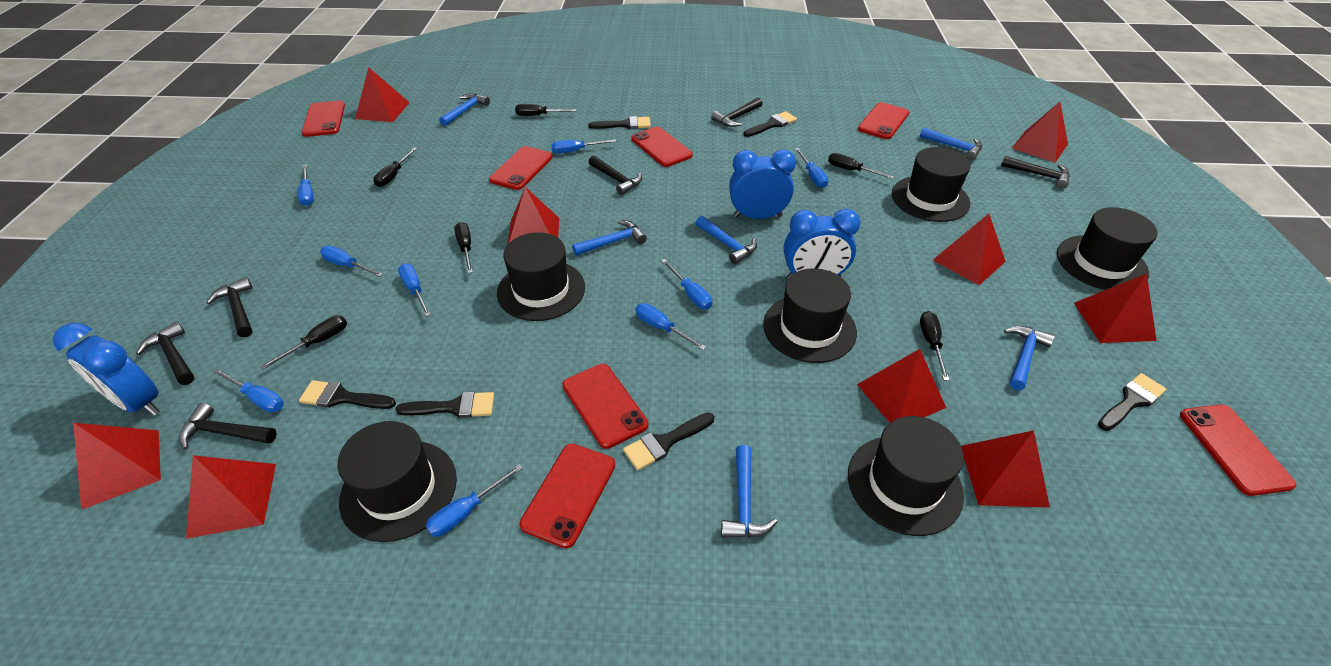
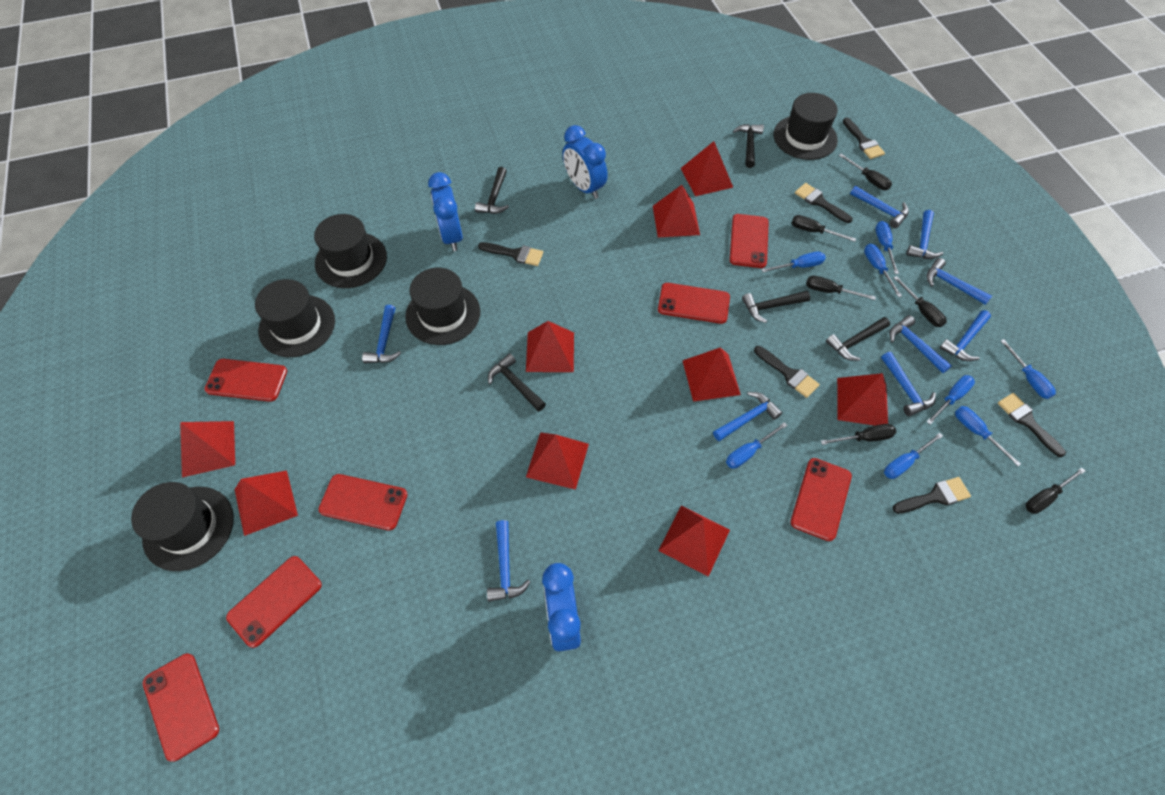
black hammer: [136,321,194,385] [179,403,277,450] [206,277,253,337] [589,155,642,195] [711,97,763,127] [1001,156,1070,189] = 6 -> [475,167,509,214] [488,353,546,412] [733,124,764,168] [742,291,810,323] [826,317,890,361] = 5
black hat: [337,421,457,542] [497,232,585,321] [763,268,857,363] [848,416,964,536] [892,147,970,222] [1057,207,1158,290] = 6 -> [131,482,234,571] [255,279,335,357] [314,214,387,288] [405,268,481,345] [773,93,838,160] = 5
blue hammer: [439,93,490,126] [572,220,647,256] [696,216,757,265] [721,445,777,538] [920,128,982,160] [1004,326,1055,390] = 6 -> [362,305,401,363] [487,520,530,602] [713,392,782,441] [850,186,909,228] [881,352,936,416] [889,315,952,373] [906,210,943,259] [926,258,992,305] [939,310,991,361] = 9
blue screwdriver: [213,369,284,413] [297,164,314,206] [320,246,383,277] [398,263,431,317] [426,464,523,537] [551,139,616,154] [636,303,706,350] [661,259,712,309] [795,148,828,188] = 9 -> [726,422,787,469] [761,251,826,272] [864,244,902,297] [875,221,899,274] [884,433,943,479] [927,375,975,425] [955,406,1021,466] [1001,339,1056,399] = 8

